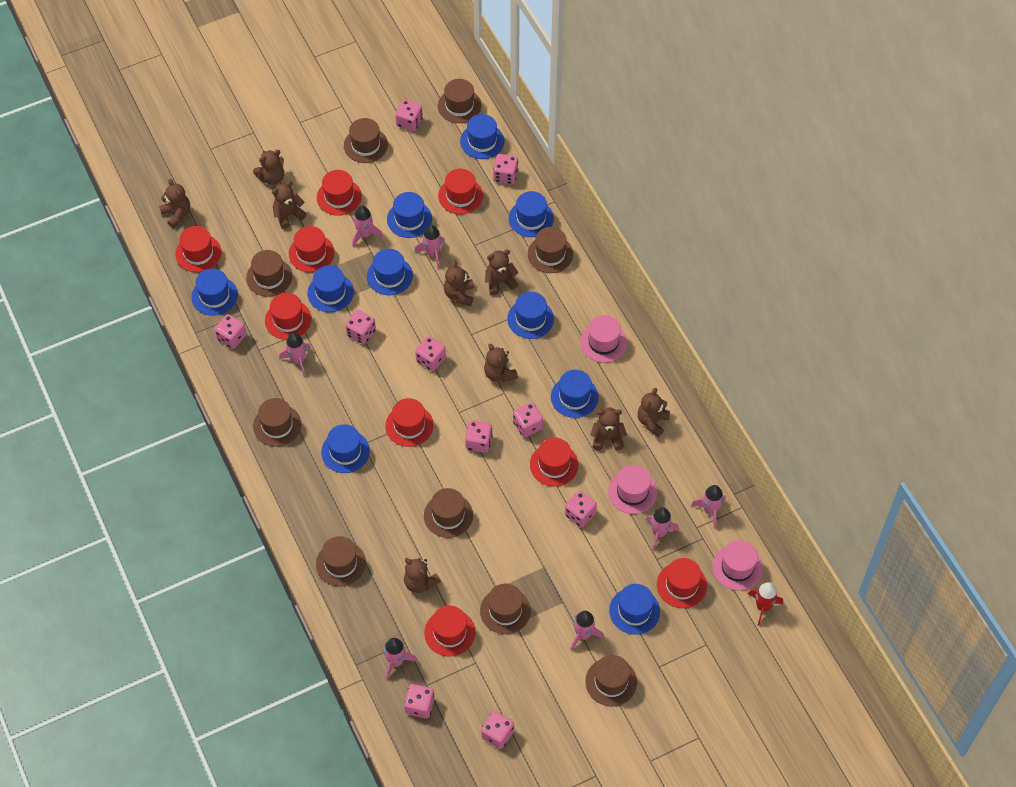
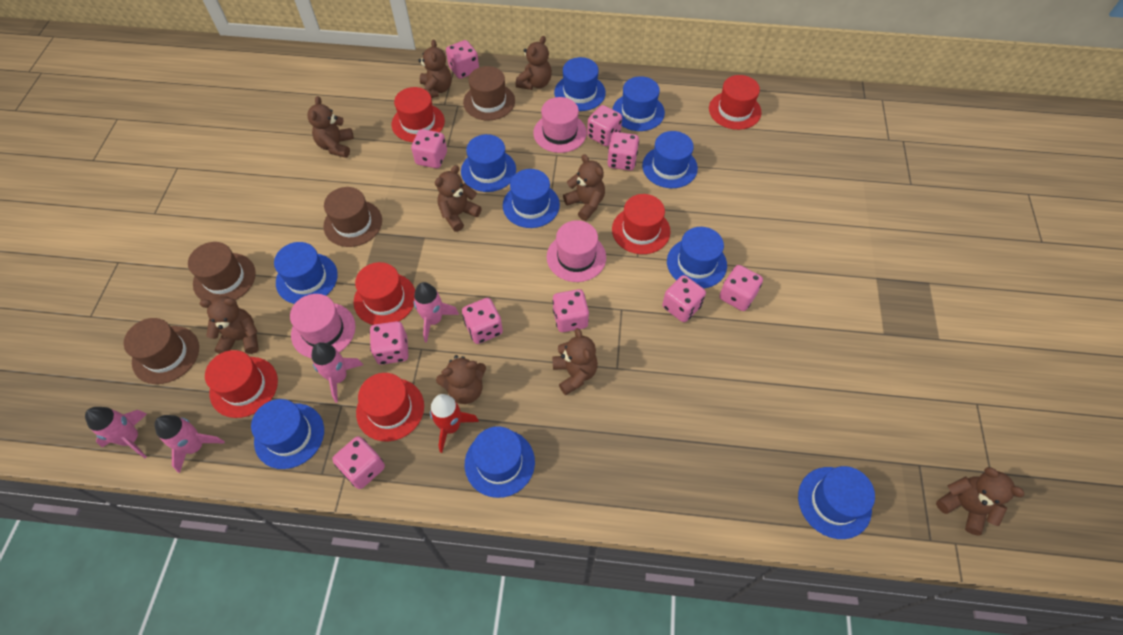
brown hat: [246,250,293,297] [253,398,301,447] [316,536,366,586] [344,118,388,163] [424,488,473,538] [438,79,481,123] [480,584,531,634] [528,227,573,273] [585,655,637,706] = 9 -> [124,318,199,384] [188,242,256,301] [323,187,382,247] [463,66,515,121] = 4
pink rocket: [279,333,311,376] [352,206,383,247] [384,638,417,680] [414,225,445,269] [570,611,604,651] [645,507,679,550] [691,485,726,529] = 7 -> [85,407,147,458] [155,415,225,473] [311,342,363,403] [413,282,459,343] = 4
red hat: [176,226,221,272] [265,293,312,340] [289,226,335,272] [317,170,362,216] [385,398,434,447] [424,605,475,657] [438,169,483,214] [530,438,579,487] [657,558,707,608] = 9 -> [205,350,278,418] [354,262,415,325] [356,373,424,441] [392,87,445,142] [612,194,670,254] [709,75,761,130] = 6

